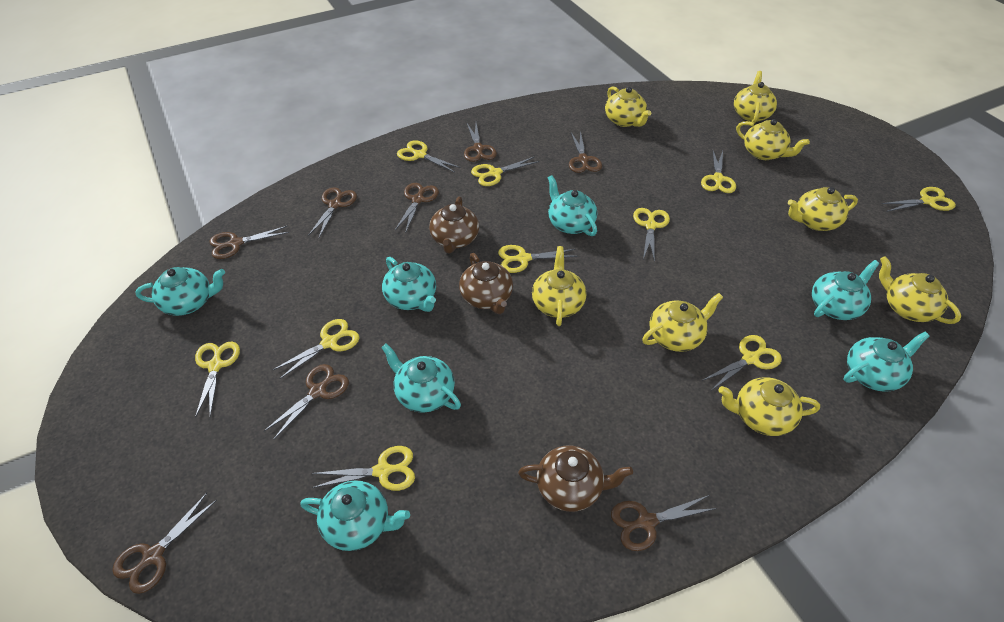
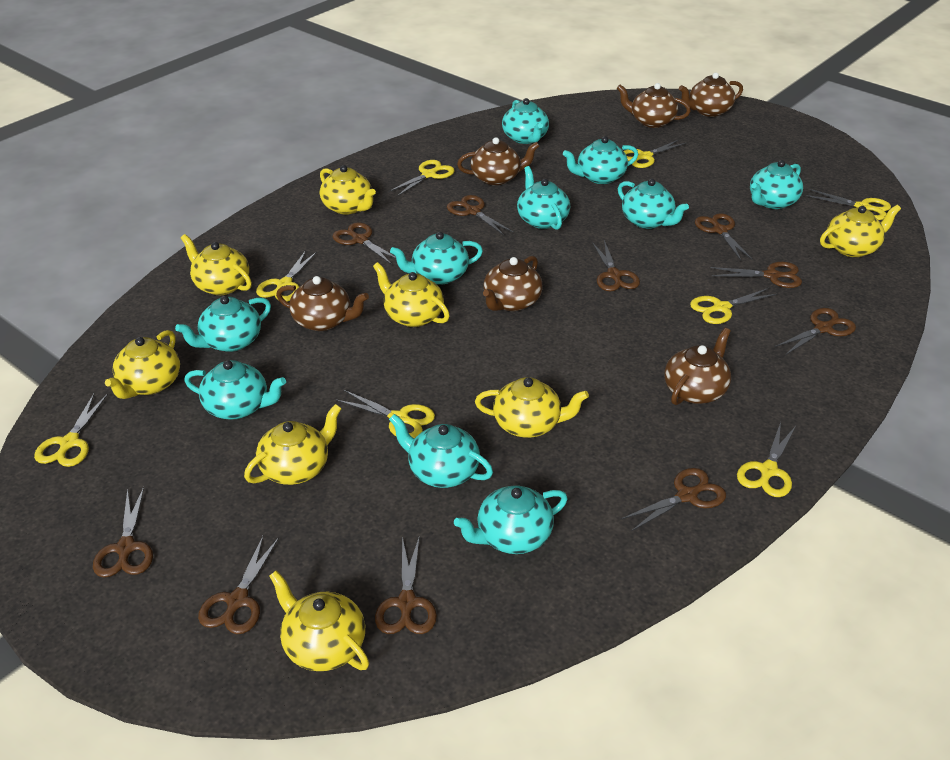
brown scissors: [112,493,217,594] [209,226,289,259] [264,364,349,439] [308,187,357,238] [395,183,439,233] [464,123,497,162] [569,131,602,173] [611,495,717,551] = 8 -> [93,487,153,578] [198,535,279,634] [332,222,396,265] [375,535,437,634] [447,195,514,235] [592,240,640,291] [621,468,726,531] [695,213,753,260] [711,262,802,288] [775,308,856,355] = 10
brown teapot: [429,196,479,254] [459,253,513,314] [518,445,633,512] = 3 -> [276,276,369,331] [457,137,539,185] [483,256,543,311] [617,83,691,128] [664,328,731,405] [679,73,743,117] = 6
turquoise teapot: [136,267,225,316] [300,480,410,551] [381,344,461,413] [382,257,436,312] [548,175,597,236] [812,260,880,320] [844,332,929,392] = 7 -> [175,296,271,352] [184,360,286,420] [389,414,493,488] [390,232,483,285] [454,485,568,554] [502,98,549,144] [517,166,570,230] [563,136,638,184] [618,179,689,229] [750,160,803,209] = 10
yellow scissors: [195,342,240,418] [273,319,360,379] [312,446,415,491] [397,140,461,172] [471,156,539,186] [498,245,578,273] [633,208,670,262] [701,151,736,193] [702,335,782,391] [881,187,956,212] = 10 -> [34,394,108,467] [256,250,317,301] [335,390,435,439] [388,160,454,197] [624,140,687,168] [690,288,778,324] [737,422,796,497] [807,189,891,220] = 8

